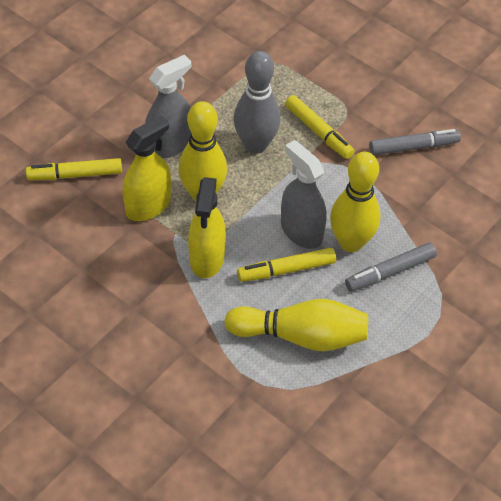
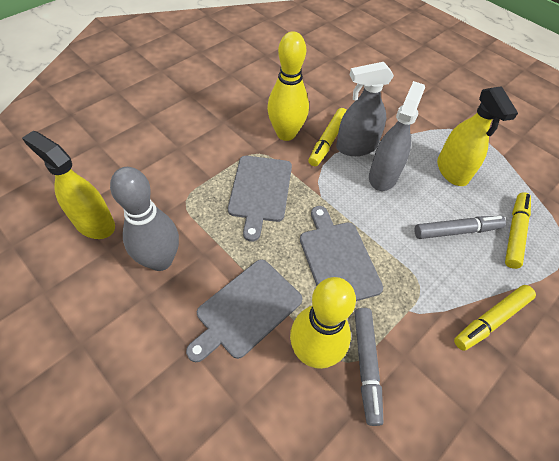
grey cutting board: none = 0 -> [186,259,303,362] [228,156,292,242] [300,206,383,301] = 3
yellow bowling pin: [178,101,227,201] [224,299,368,351] [330,152,381,252] = 3 -> [267,31,309,141] [290,277,356,369] = 2

